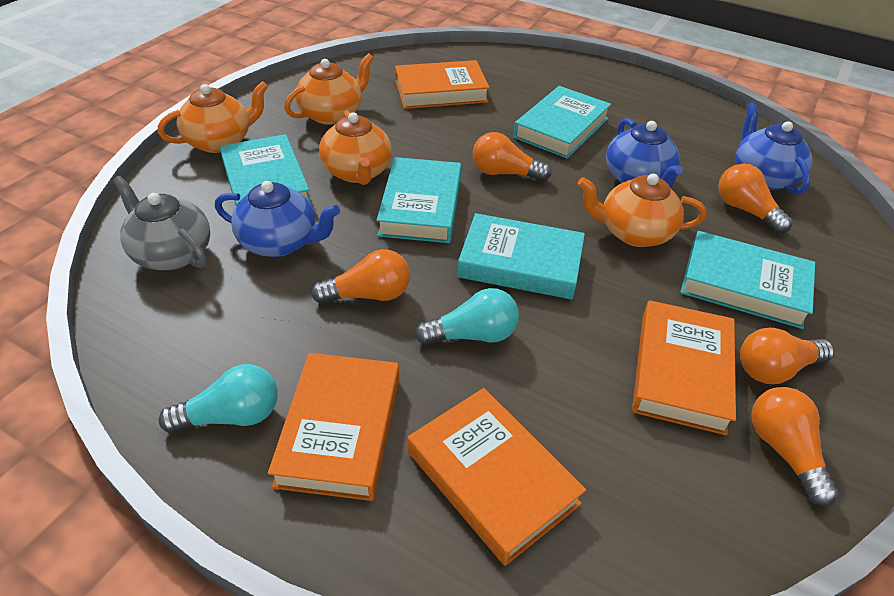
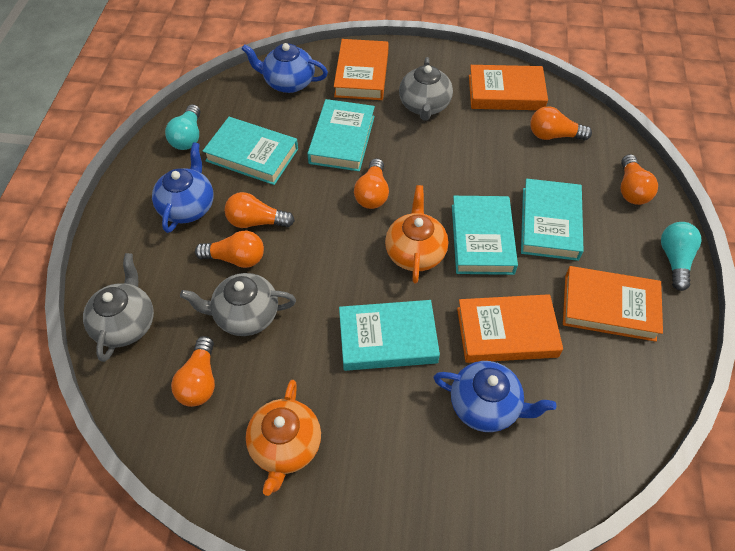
grey teapot: [113,176,210,270] = 1 -> [83,253,154,362] [180,273,296,336] [399,57,453,121] = 3
orange light bulb: [311,249,410,304] [473,132,551,182] [718,164,793,233] [740,328,835,384] [751,387,839,507] = 5 -> [171,336,215,407] [195,231,264,268] [225,192,295,228] [354,158,389,209] [530,106,592,141] [621,154,658,205] = 6
orange teapot: [158,81,268,153] [284,53,374,125] [319,110,392,185] [578,174,706,247] = 4 -> [246,380,321,496] [385,185,448,283] = 2

